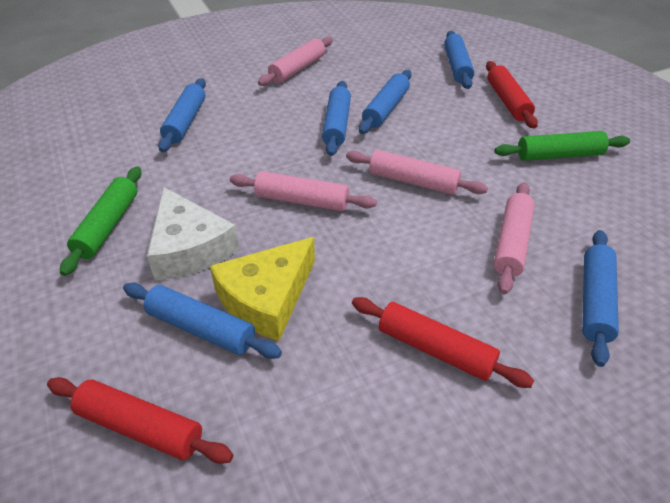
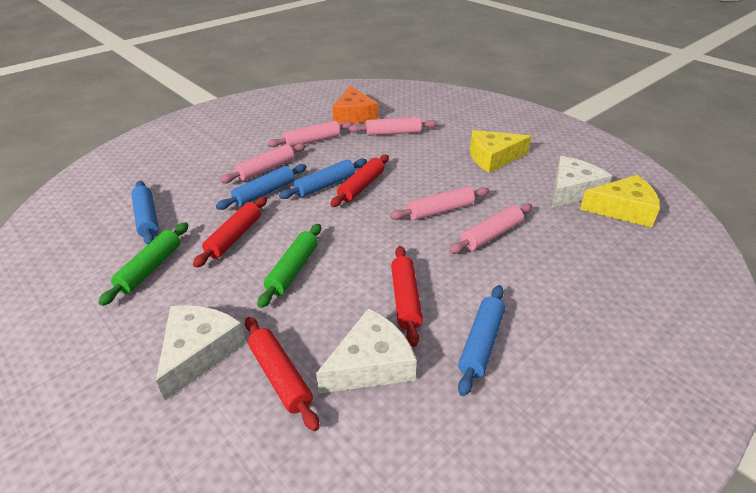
blue rolling pin: [123,283,282,359] [158,78,206,152] [322,81,351,156] [359,70,412,134] [444,31,474,89] [582,230,619,367] = 6 -> [131,181,159,245] [216,164,307,210] [279,159,367,199] [458,285,505,396] = 4
orange cheese: none = 0 -> [332,86,378,124] = 1
pink rolling pin: [230,171,377,211] [258,37,333,86] [346,150,488,195] [494,182,535,294] = 4 -> [220,143,306,183] [267,121,354,147] [349,117,438,136] [390,186,489,220] [449,204,532,254] = 5
red rolling pin: [47,377,233,464] [352,297,534,388] [486,61,538,129] = 3 -> [193,196,267,268] [245,317,320,431] [330,155,389,207] [391,246,423,347] = 4
white cheese: [147,187,239,280] = 1 -> [156,305,246,401] [316,308,417,393] [552,156,612,208] = 3
yellow cheese: [210,237,315,341] = 1 -> [470,130,532,173] [580,175,660,227] = 2

